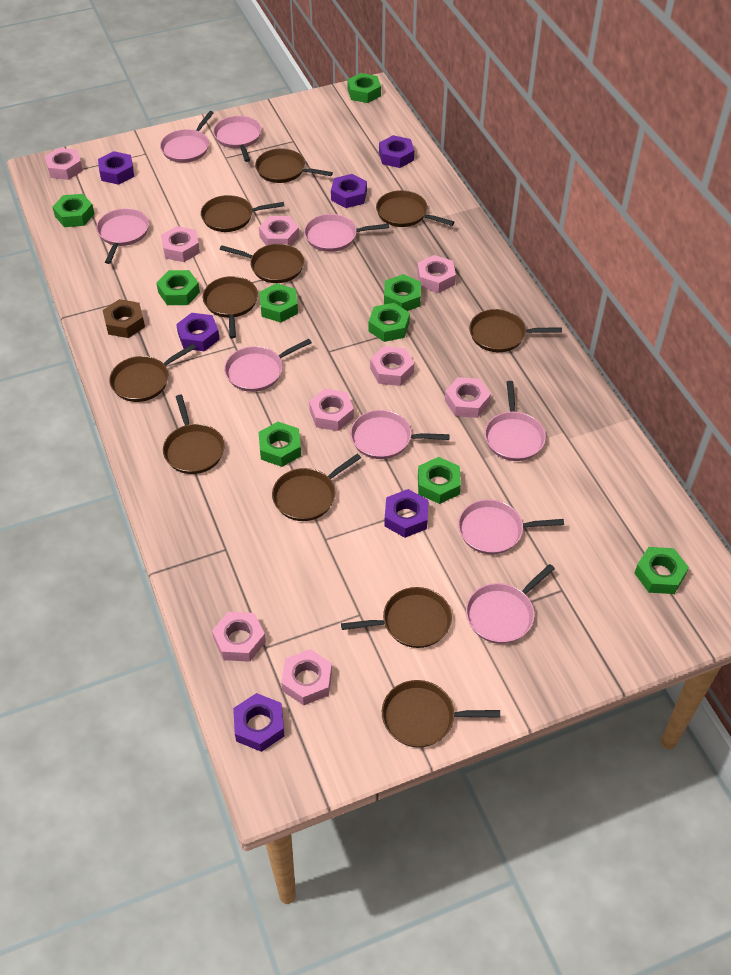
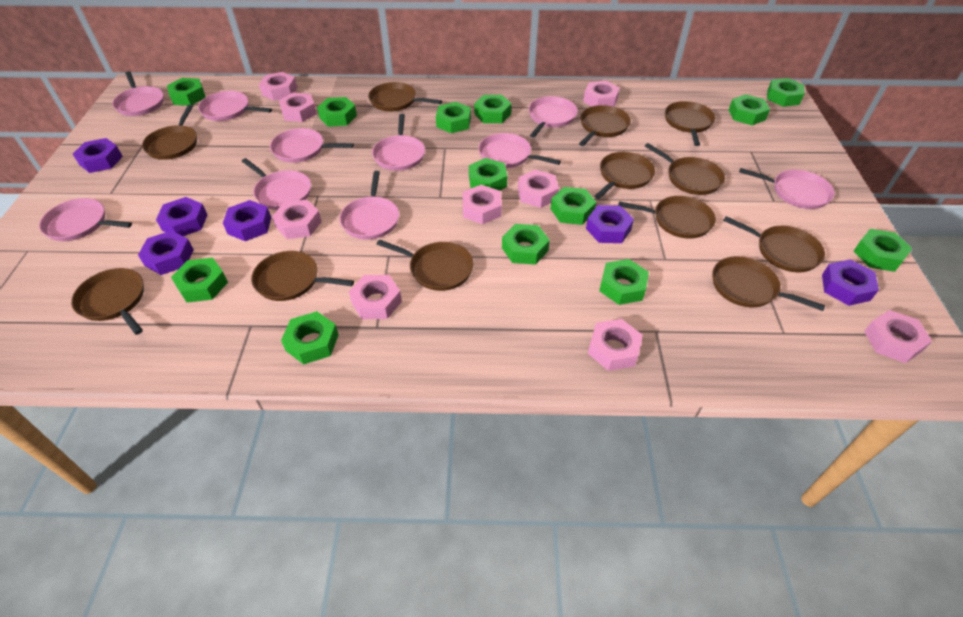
brown nut: [103,299,145,338] = 1 -> none = 0
brown pan: [109,344,196,402] [163,395,225,474] [201,195,284,232] [203,276,258,338] [220,244,304,283] [255,148,333,183] [272,454,361,521] [341,587,452,648] [376,190,455,227] [382,680,500,747] [469,309,562,352] = 11 -> [71,268,144,335] [142,105,197,160] [251,251,354,301] [368,82,442,112] [377,239,474,291] [579,105,631,146] [594,152,655,199] [618,196,716,239] [645,143,725,195] [665,101,715,146] [712,256,825,311] [723,216,825,272] = 12
green nut: [53,194,94,227] [156,270,200,305] [259,283,298,323] [259,422,301,467] [347,73,381,103] [369,303,410,342] [384,274,421,311] [418,457,461,504] [634,547,689,594] = 9 -> [167,78,206,106] [171,258,228,303] [281,311,339,364] [317,97,357,127] [436,102,471,133] [469,158,507,191] [474,95,512,123] [502,224,550,265] [550,187,596,225] [599,259,649,305] [729,94,770,125] [767,78,804,107] [854,229,913,272] = 13
pink pan: [96,208,149,264] [160,111,214,163] [213,116,261,162] [224,339,312,392] [304,214,389,252] [350,410,450,459] [458,499,564,554] [466,564,555,644] [485,381,546,461] = 9 -> [39,198,132,241] [112,71,164,116] [198,91,272,121] [242,158,311,210] [270,128,354,163] [339,171,399,240] [372,114,425,171] [478,133,561,168] [529,96,578,138] [739,168,835,209] = 10

